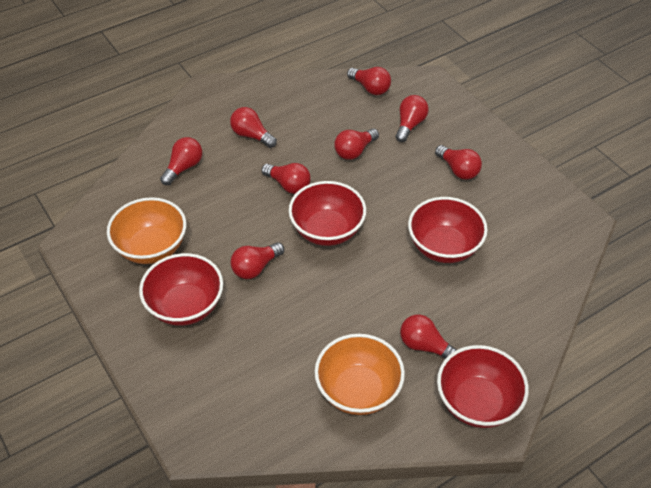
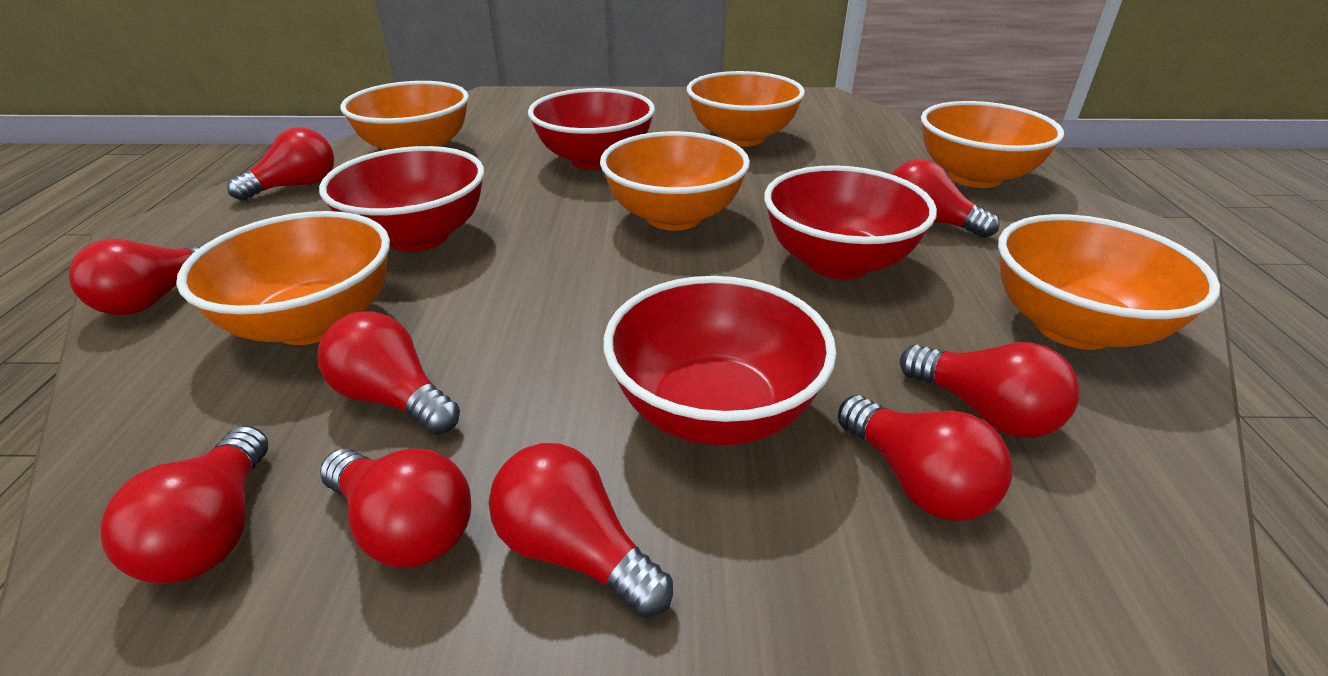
orange bowl: [107,197,186,264] [314,334,405,415] = 2 -> [176,211,390,345] [340,81,469,150] [600,131,750,231] [687,71,805,147] [921,101,1064,188] [998,214,1220,350] = 6

